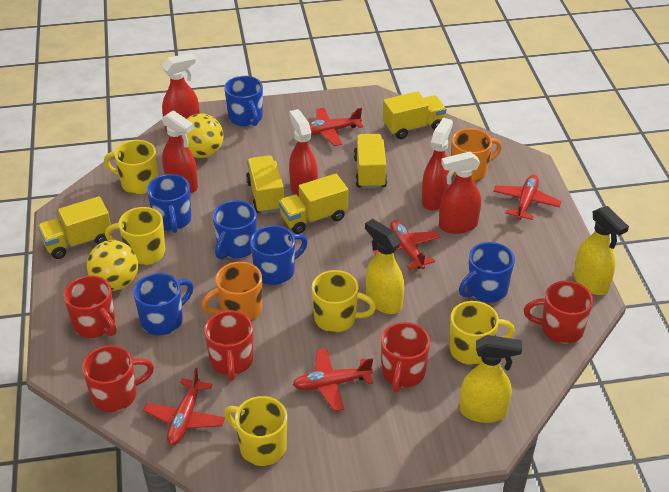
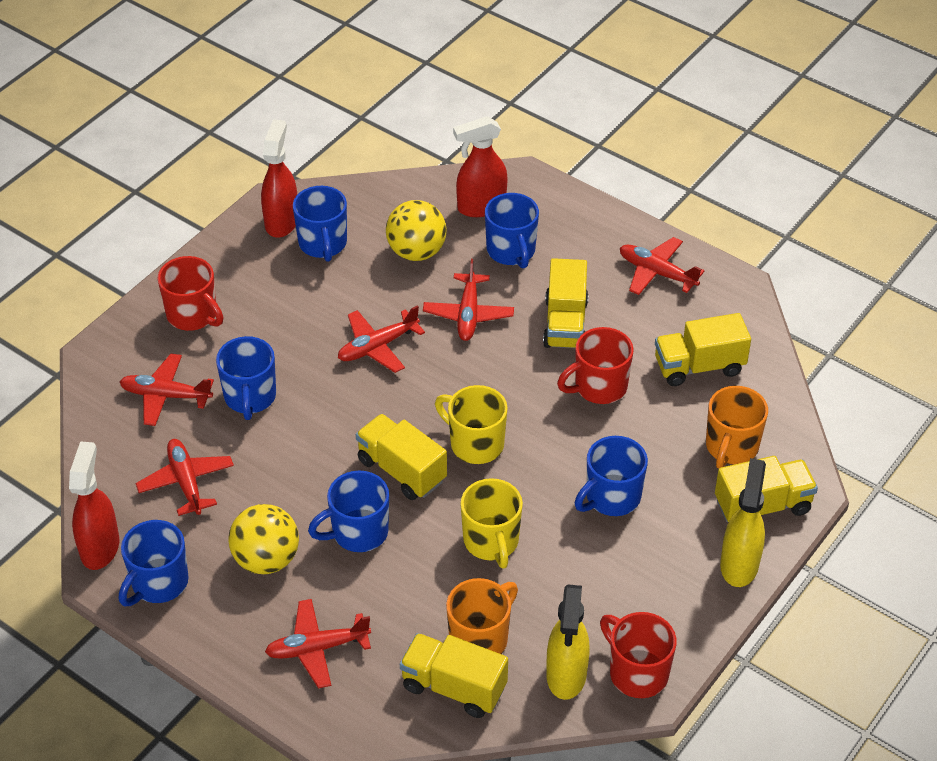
red mug: [64,276,116,338] [82,345,154,412] [204,311,253,381] [381,322,430,392] [524,281,593,344] = 5 -> [157,256,223,331] [557,327,634,404] [600,612,677,698] = 3
red plane: [143,368,225,445] [293,348,373,411] [309,107,363,146] [373,220,441,270] [493,175,561,220] = 5 -> [120,353,214,426] [136,439,234,516] [265,599,371,688] [338,305,425,373] [423,259,514,341] [620,237,705,295] = 6
red spray bottle: [162,53,199,132] [162,110,198,194] [289,109,318,196] [422,118,453,211] [439,152,481,234] = 5 -> [69,441,119,570] [261,119,297,238] [453,116,508,217] = 3
yellow mug: [104,140,158,194] [105,207,165,265] [224,396,287,466] [312,270,376,332] [449,301,515,365] = 5 -> [435,385,508,464] [460,478,523,569] = 2
yellow spray bottle: [365,219,404,314] [459,335,522,423] [574,206,629,295] = 3 -> [546,584,589,700] [720,458,766,587] = 2

